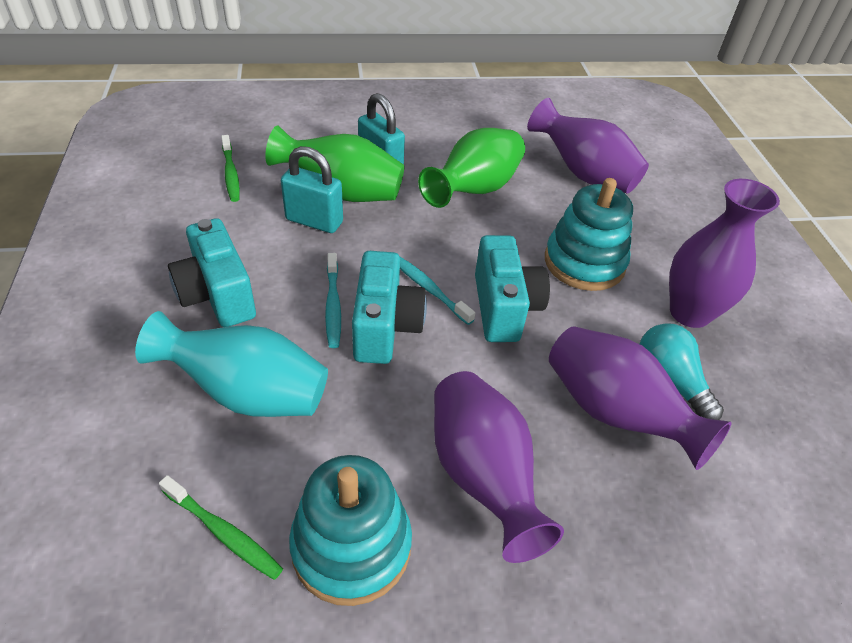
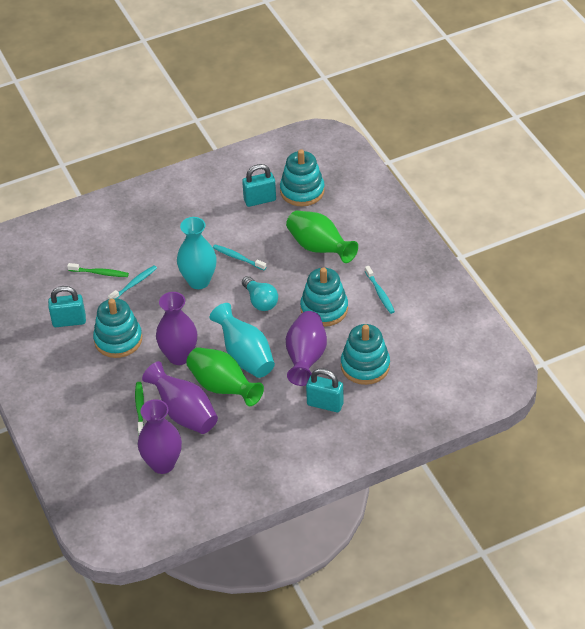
turquoise camera: [168,218,256,327] [352,251,427,364] [475,235,550,342] = 3 -> none = 0
turquoise padlock: [281,146,343,233] [358,93,405,165] = 2 -> [48,286,86,327] [242,164,276,207] [306,368,344,412] = 3
turquoise stacking toy: [289,455,412,606] [545,178,633,291] = 2 -> [93,298,142,358] [280,149,325,206] [300,267,348,327] [341,324,390,385] = 4
turquoise toothbrush: [325,253,341,348] [399,256,475,325] = 2 -> [108,265,157,299] [213,244,266,270] [365,266,395,314] = 3
turquoise vase: [135,311,328,417] = 1 -> [177,217,217,289] [210,303,275,378] = 2

